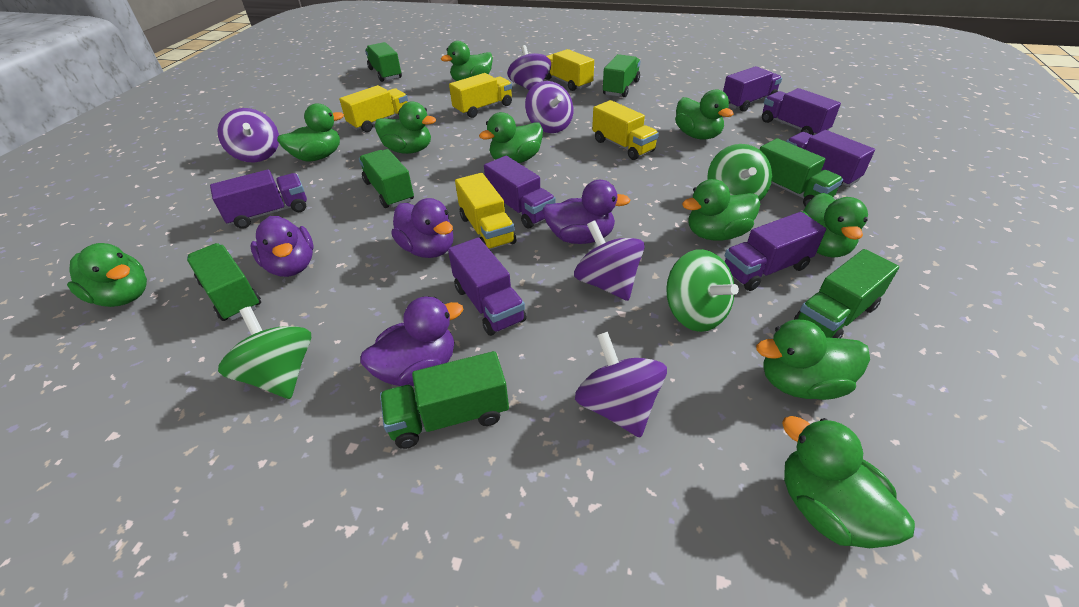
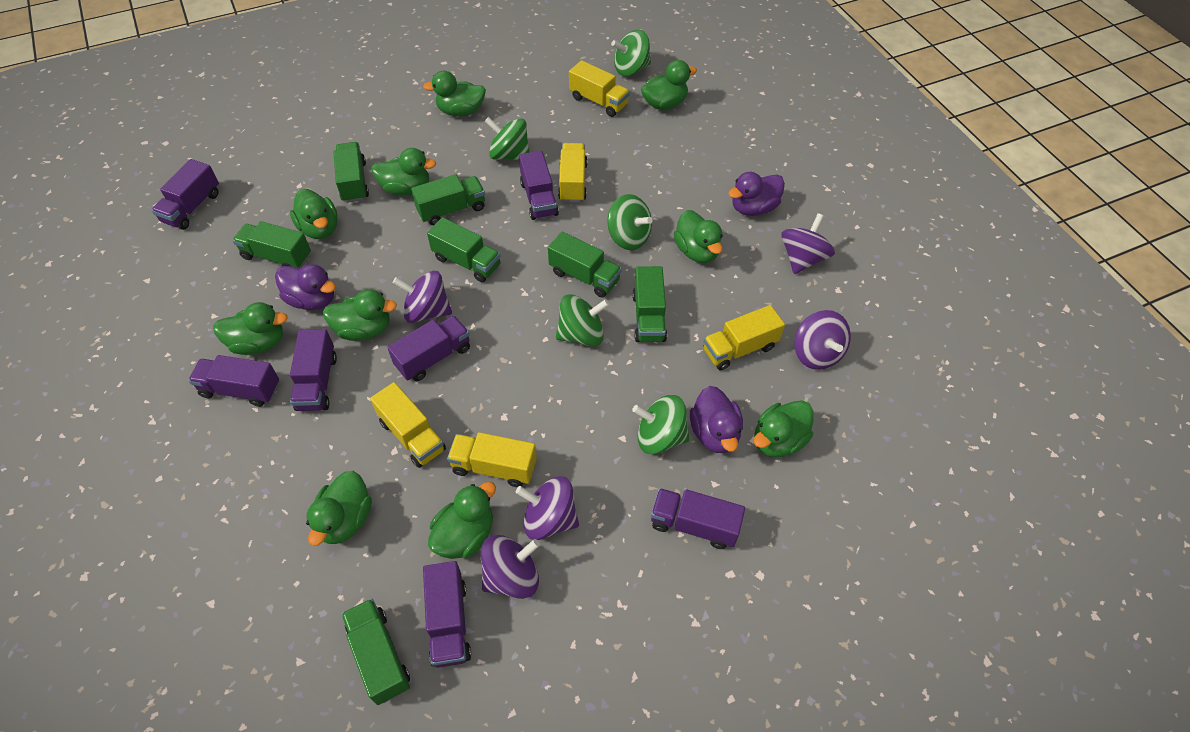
green spinning top: [218,307,311,399] [666,249,739,332] [707,144,772,201] = 3 -> [485,117,529,160] [556,294,610,347] [607,194,653,250] [611,30,651,76] [632,395,689,454] = 5
purple duck: [251,216,314,277] [360,296,463,386] [391,198,453,258] [542,180,630,244] = 4 -> [275,264,336,310] [690,386,743,453] [728,172,785,216] = 3

